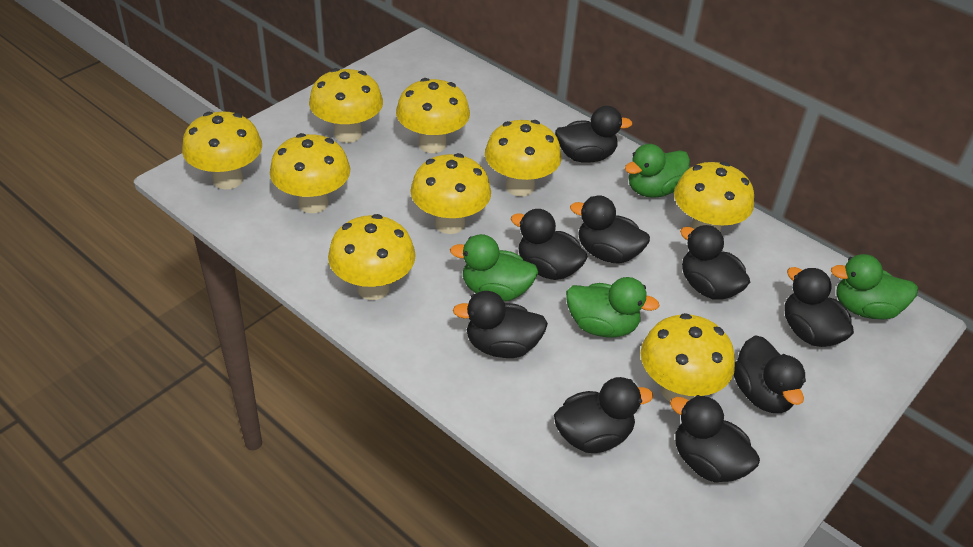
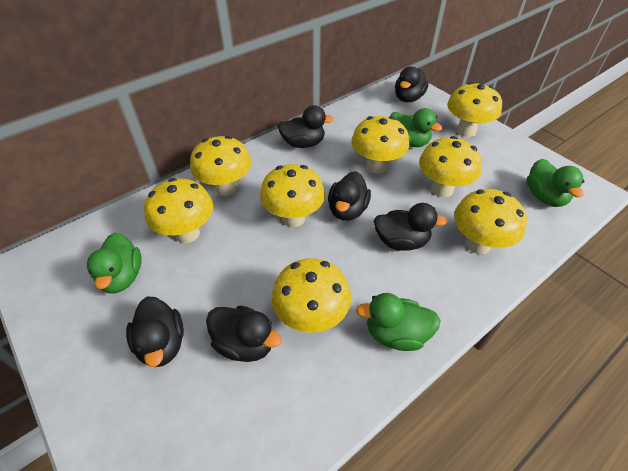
black duck: [453,291,548,358] [511,209,588,280] [554,377,653,453] [555,106,633,163] [570,195,650,264] [670,395,760,482] [680,225,750,300] [734,335,806,413] [784,267,854,347] = 9 -> [126,297,184,367] [206,305,282,362] [277,105,334,148] [328,171,371,221] [374,203,448,251] [395,66,428,102] = 6
yellow mushroom: [182,112,262,189] [270,133,350,213] [309,68,383,143] [328,214,416,300] [396,78,470,153] [411,153,491,234] [485,120,562,196] [640,313,735,402] [674,162,754,231] = 9 -> [144,178,213,243] [190,136,251,196] [260,164,325,227] [272,258,351,333] [351,116,409,174] [419,136,482,197] [447,82,502,137] [454,189,527,255] = 8

